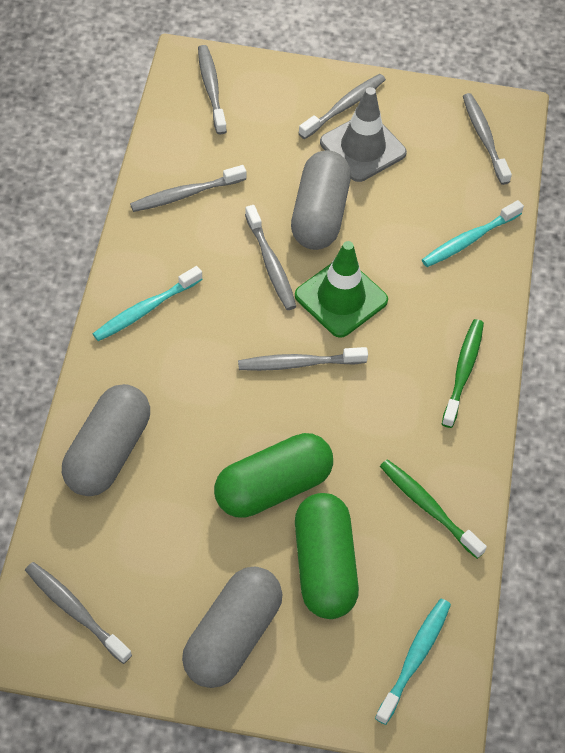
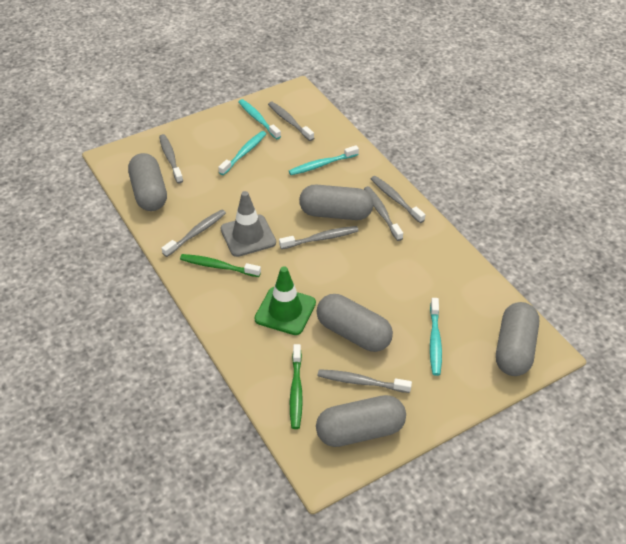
green capsule: [214,433,333,518] [295,493,359,619] = 2 -> none = 0
grey capsule: [62,384,150,496] [182,567,282,688] [291,150,351,250] = 3 -> [128,153,167,211] [299,184,373,220] [316,294,393,352] [316,395,406,447] [496,302,539,376] = 5
turquoise toothbrush: [93,266,203,341] [375,599,451,725] [422,200,524,267] = 3 -> [218,131,266,175] [238,99,281,139] [289,145,359,175] [430,298,442,376] = 4

